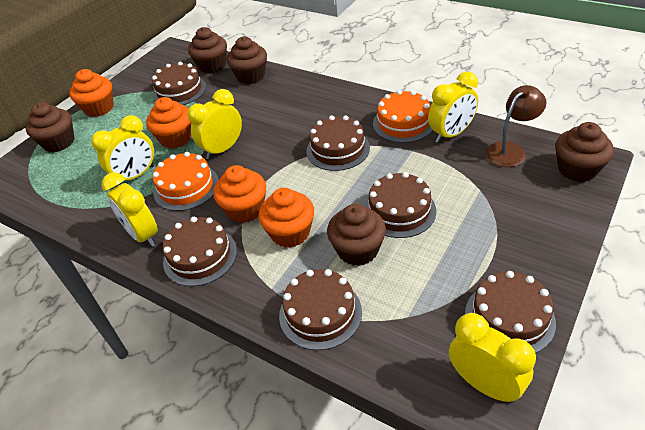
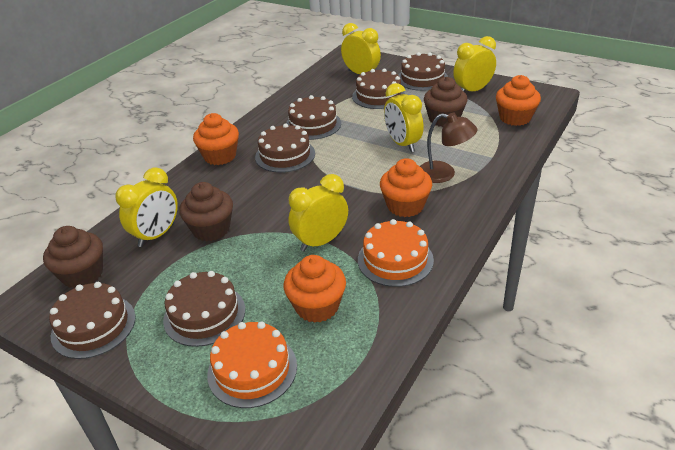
brown cupcake: [26,102,74,152] [188,27,227,73] [227,36,267,84] [327,204,386,266] [555,122,614,182] = 5 -> [43,226,103,289] [179,182,233,242] [424,77,468,127] = 3

